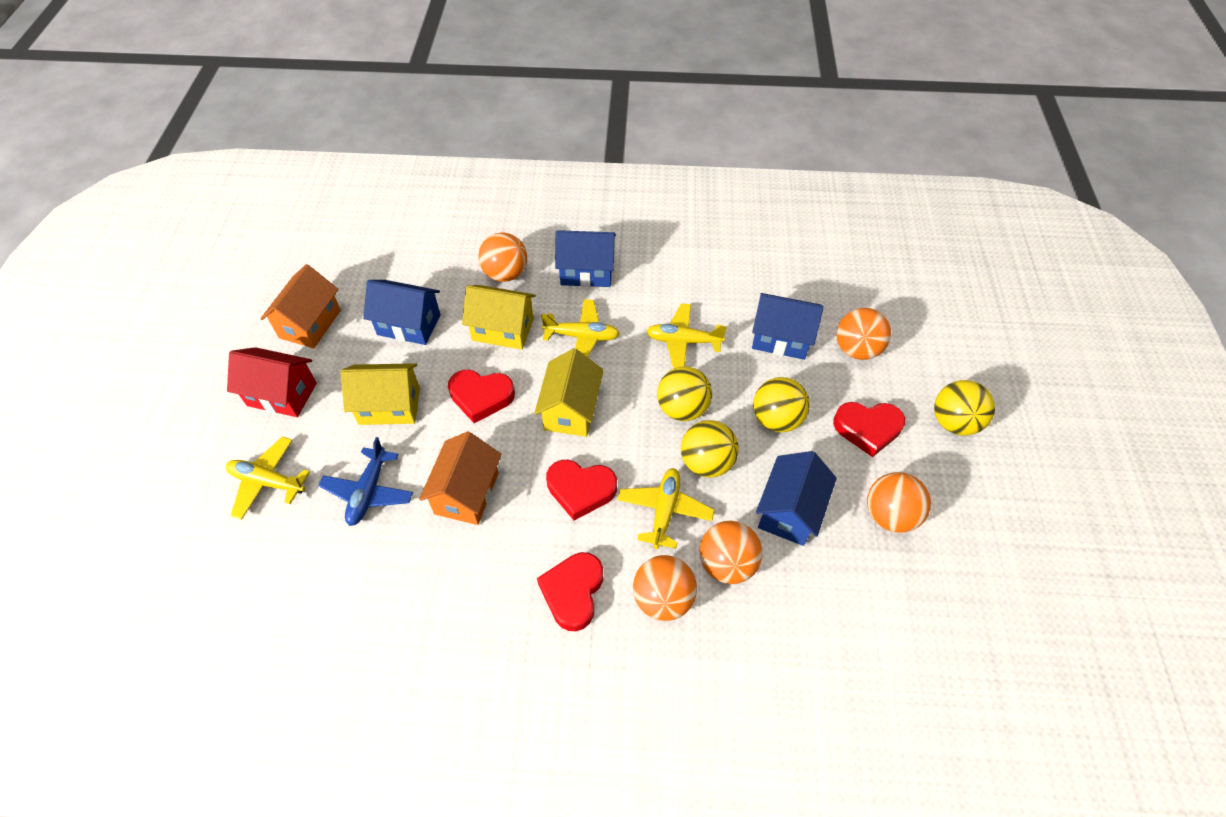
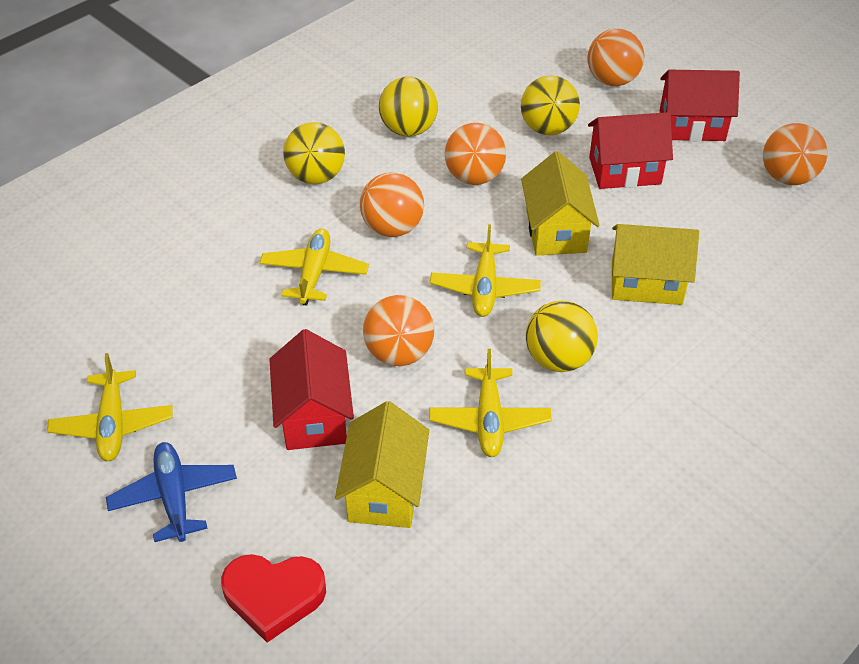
blue house: [363,280,440,345] [555,230,616,287] [752,293,824,360] [756,451,837,546] = 4 -> none = 0
orange house: [260,264,341,348] [419,431,502,525] = 2 -> none = 0
red heart: [448,370,515,423] [537,552,603,631] [546,460,617,520] [833,402,906,457] = 4 -> [221,554,326,642] = 1
red house: [227,347,317,417] = 1 -> [269,329,354,450] [588,112,673,189] [660,70,740,141] = 3

